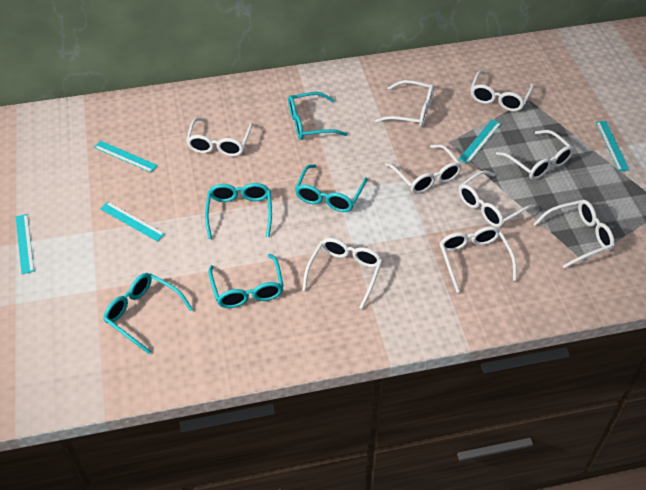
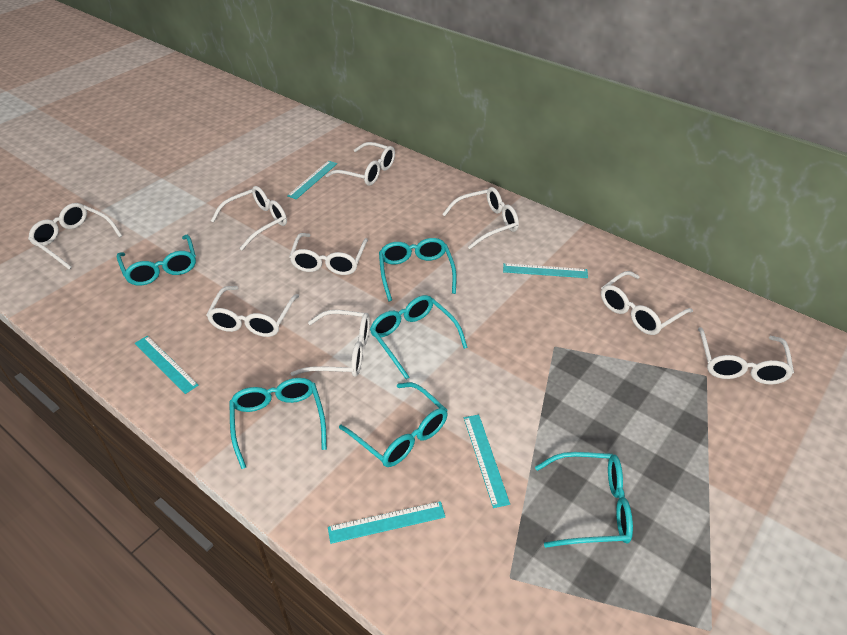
turquoise glasses: [103,273,193,354] [205,183,272,239] [208,254,284,308] [288,92,347,140] [295,164,367,212] = 5 -> [117,234,196,286] [229,378,327,469] [339,382,448,467] [370,295,468,379] [379,238,457,302] [535,452,633,548] = 6

